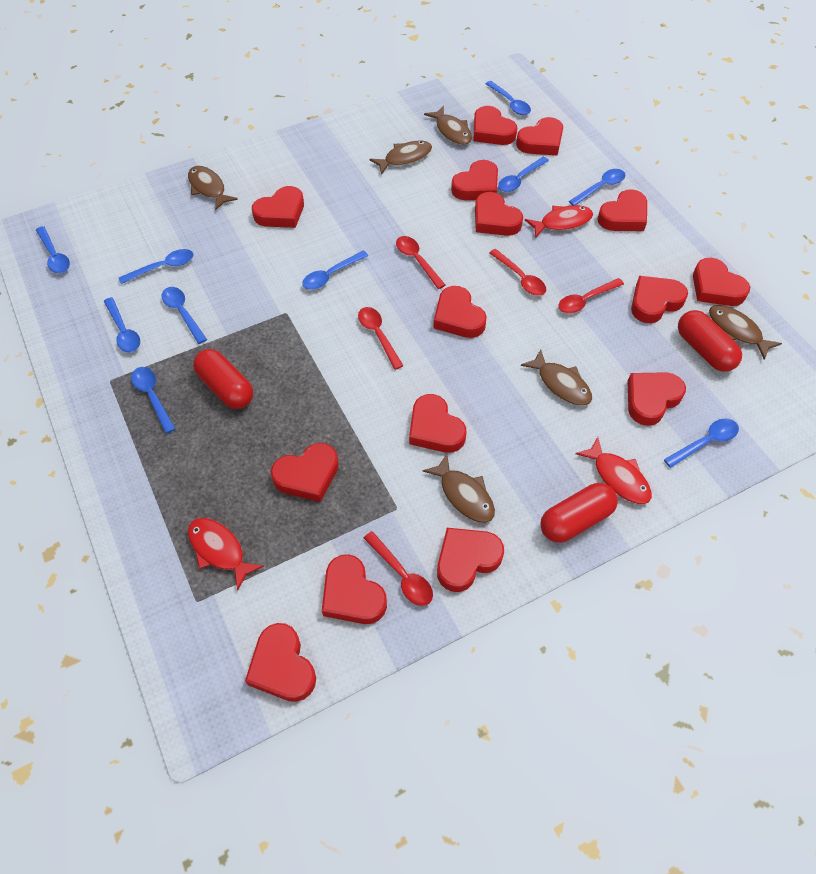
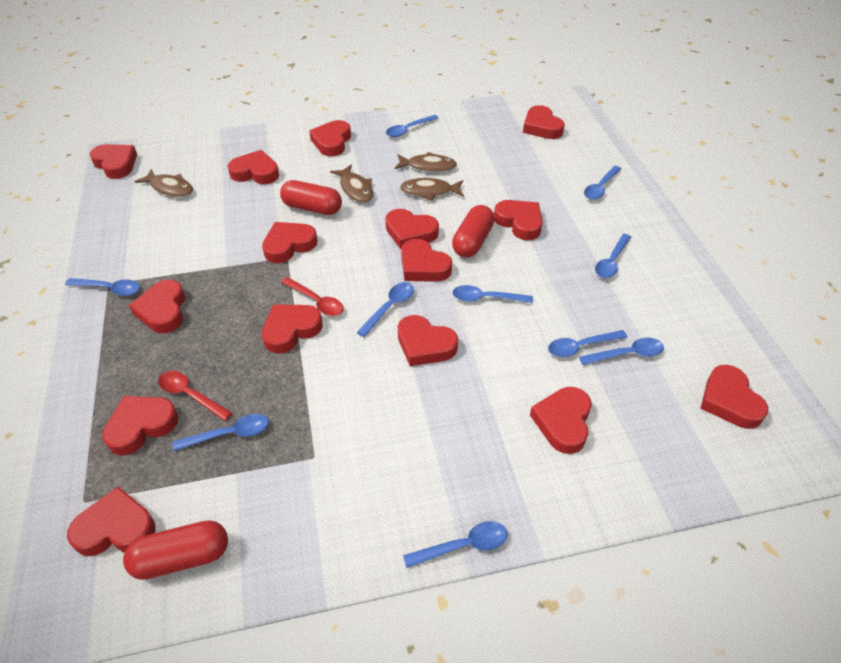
brown fish: [188,166,238,210] [369,141,432,175] [423,454,495,523] [424,106,472,145] [521,349,592,406] [709,305,782,360] = 6 -> [134,169,193,197] [330,165,373,203] [395,152,457,172] [400,178,464,201] = 4
red fish: [188,518,264,590] [525,205,593,238] [576,437,652,504] = 3 -> none = 0
red spoon: [358,307,404,370] [364,531,433,606] [396,236,445,289] [489,249,546,296] [558,278,624,313] = 5 -> [158,371,232,421] [281,277,344,316] = 2

